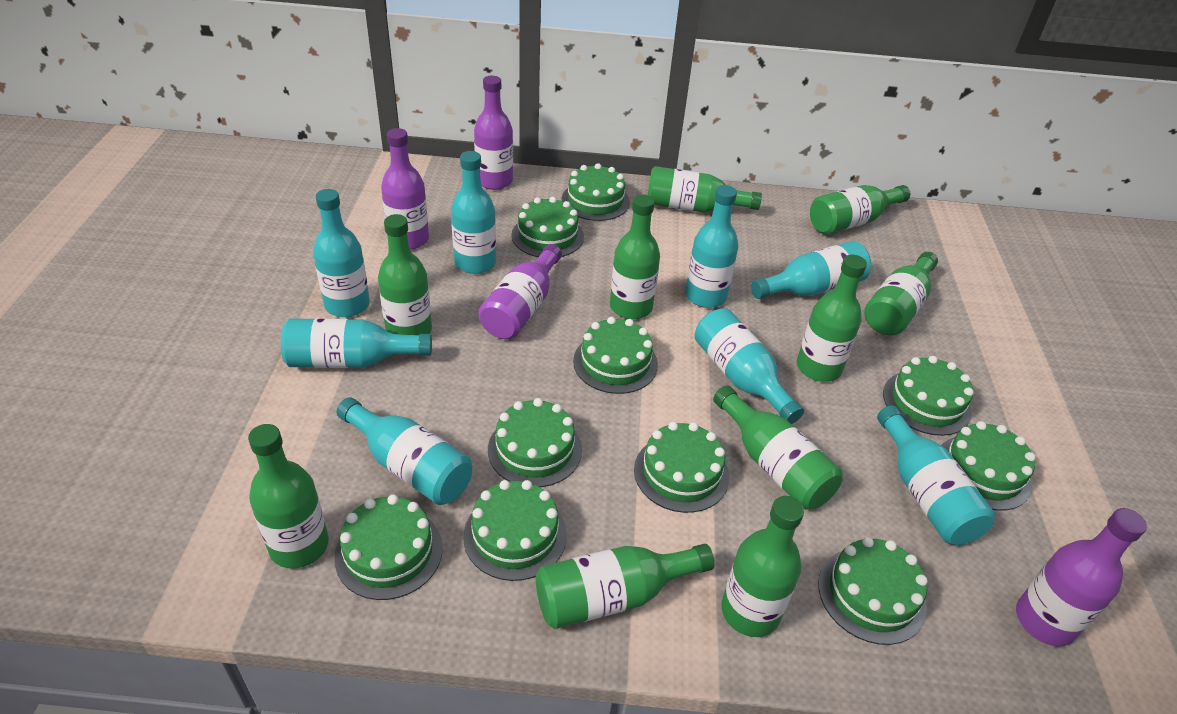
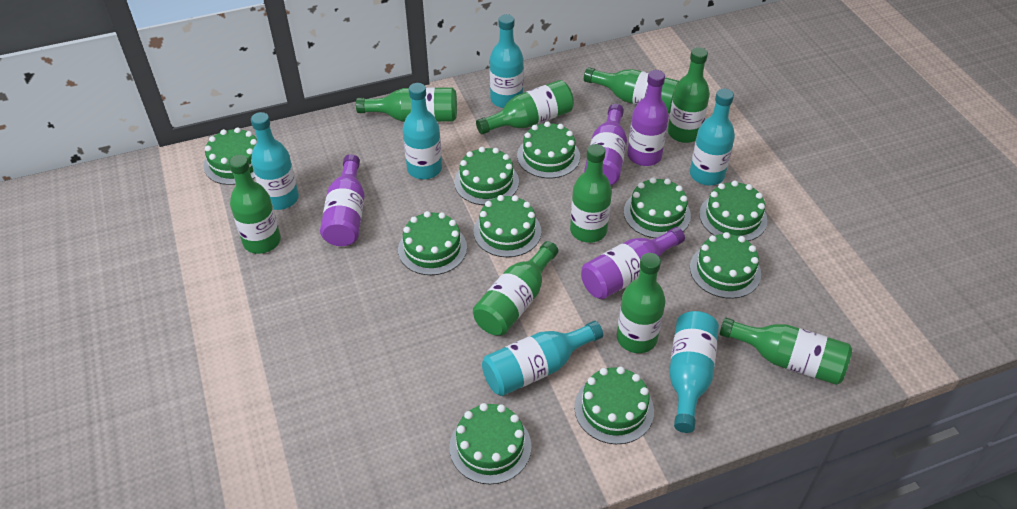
green bottle: [248,424,329,569] [378,214,432,335] [536,544,715,629] [610,195,660,319] [648,166,762,213] [713,385,843,510] [721,496,804,637] [797,255,867,382] [810,185,910,235] [864,252,938,336] = 10 -> [229,155,281,254] [356,87,457,122] [473,241,558,336] [476,80,574,134] [570,144,612,243] [584,67,679,113] [617,253,665,353] [668,47,710,143] [720,318,852,385] = 9
turquoise bottle: [281,318,432,368] [313,189,370,317] [337,397,472,505] [451,151,496,274] [685,185,738,308] [695,308,804,424] [751,241,871,299] [877,405,995,545] = 8 -> [251,112,299,210] [403,83,442,179] [482,321,603,396] [489,14,524,108] [669,311,719,433] [690,89,735,185] = 6

